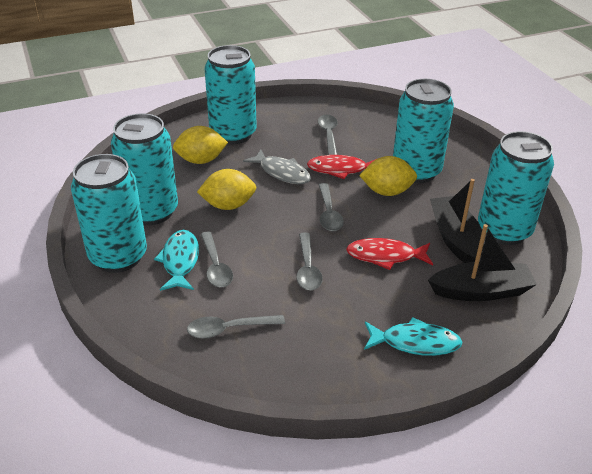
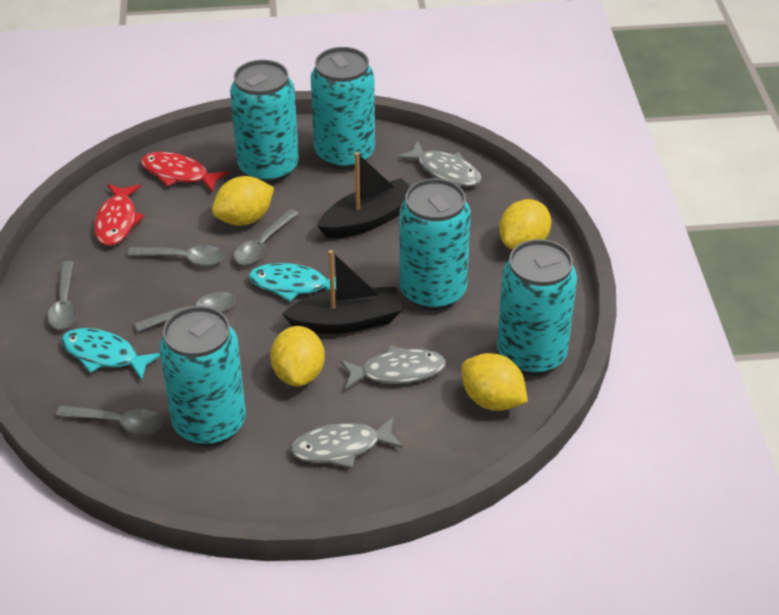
grey fish: [243,149,311,184] = 1 -> [291,416,403,468] [340,345,446,390] [397,141,482,187] = 3
yellow lemon: [173,126,228,164] [197,169,256,210] [359,156,417,196] = 3 -> [212,176,274,226] [270,326,325,387] [461,353,528,411] [499,199,551,250] = 4

